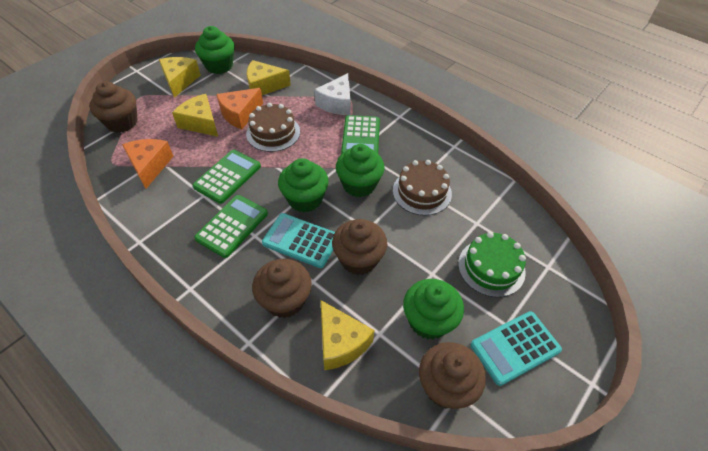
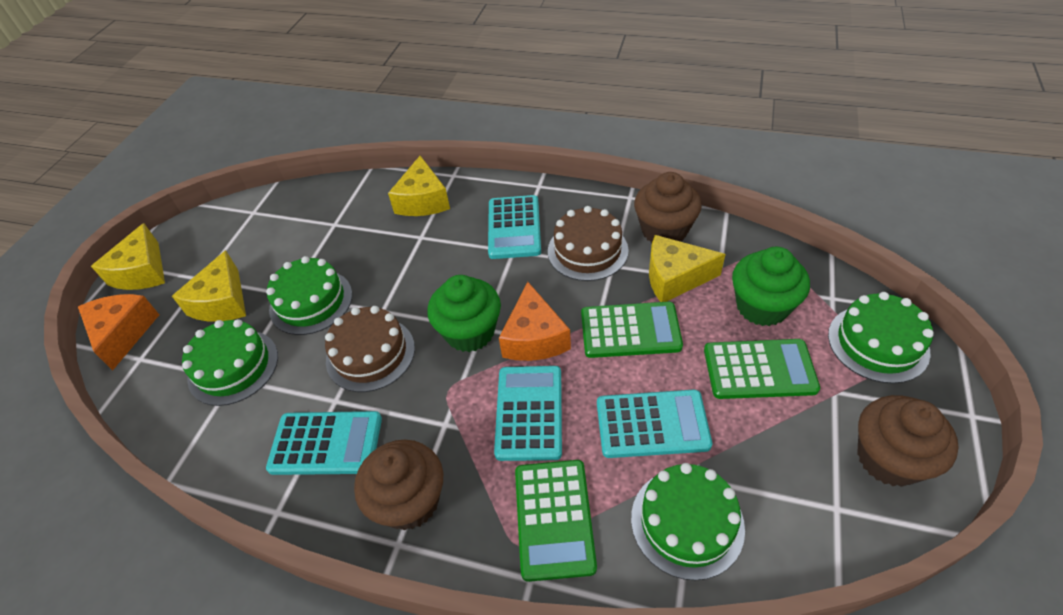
brown cupcake: [89,81,138,133] [252,259,312,318] [332,219,387,275] [419,342,486,409] = 4 -> [354,440,443,530] [634,172,702,243] [857,395,959,487] = 3
green cake: [458,232,526,297] = 1 -> [182,319,278,406] [266,256,352,335] [631,463,745,580] [828,292,934,384] = 4
green cupcake: [195,26,235,74] [278,158,329,213] [336,144,385,197] [403,279,464,339] = 4 -> [427,275,501,352] [732,247,810,326] = 2
turquoise calculator: [262,213,335,268] [470,311,562,386] = 2 -> [266,411,382,475] [488,195,541,259] [494,366,562,461] [597,390,712,458] = 4
white cheese: [314,73,350,115] = 1 -> none = 0

